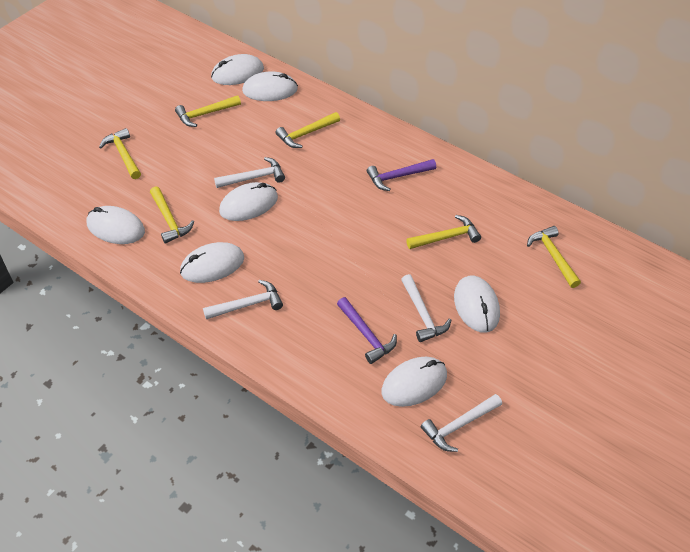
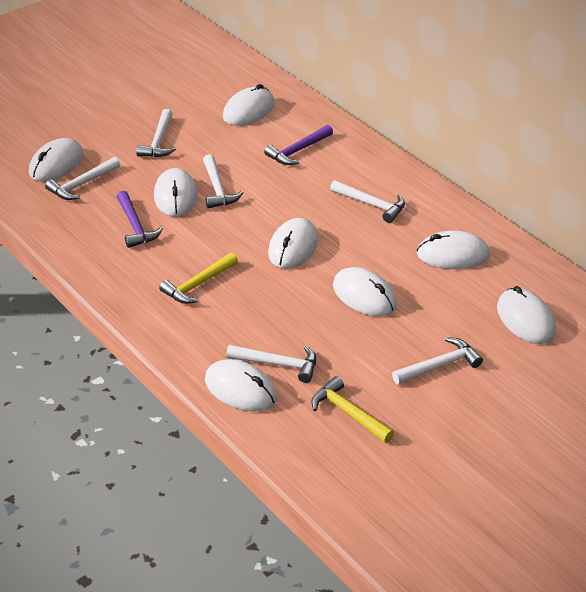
white hammer: [203,280,283,319] [214,157,285,188] [401,274,451,342] [421,394,502,452] = 4 -> [45,157,120,200] [136,109,176,157] [203,154,244,209] [226,345,316,383] [330,180,405,223] [392,337,483,385] = 6
white mouse: [87,206,145,244] [180,242,244,283] [211,54,264,85] [219,182,278,221] [242,72,298,101] [381,357,447,407] [454,276,500,333] = 7 -> [29,138,84,181] [154,168,198,217] [205,359,277,412] [223,84,275,126] [268,218,319,269] [333,267,397,317] [416,231,490,269] [497,286,556,344] = 8
yellow hammer: [99,128,141,179] [150,186,194,244] [175,95,241,127] [276,112,340,148] [406,215,481,249] [527,226,581,288] = 6 -> [159,253,238,304] [311,376,394,443] = 2

